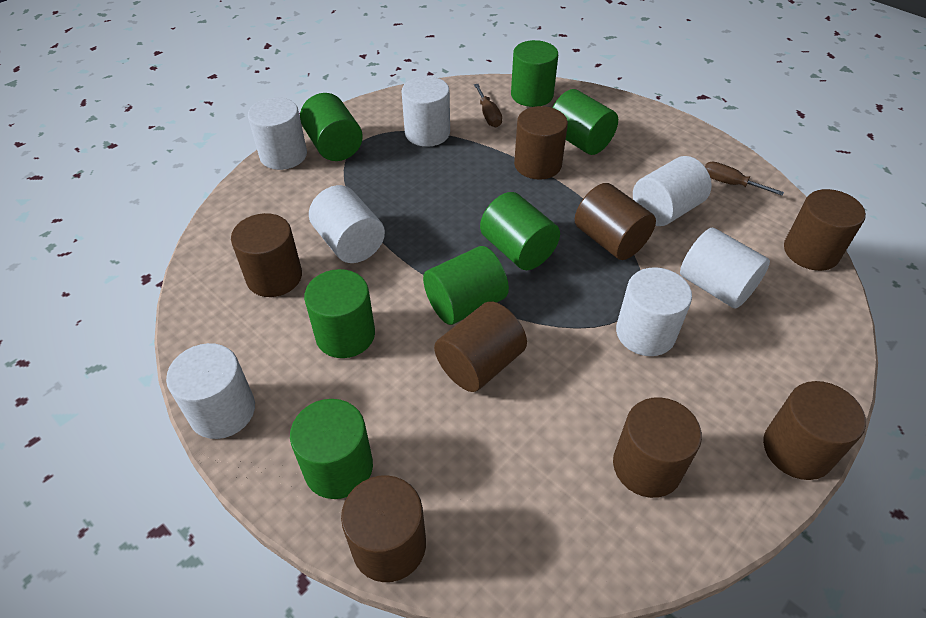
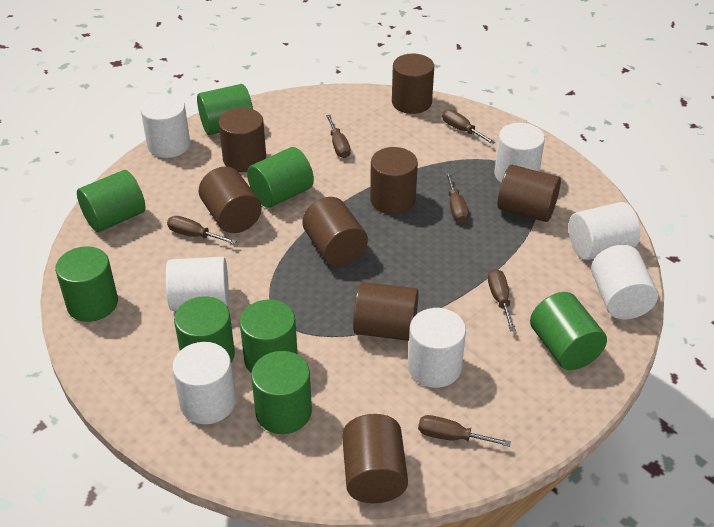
brown screwdriver: [474,84,502,127] [705,161,784,196] = 2 -> [167,216,236,244] [326,115,350,158] [418,415,511,447] [442,109,496,144] [445,172,469,223] [488,269,516,331] = 6
green cylinder: [290,399,373,499] [300,93,363,161] [304,269,375,358] [423,246,509,325] [480,192,560,270] [511,40,558,107] [552,89,618,155] = 7 -> [55,246,118,322] [77,170,146,232] [174,297,235,363] [197,84,253,135] [239,300,298,373] [247,147,314,208] [251,351,312,434] [530,292,607,370] = 8

